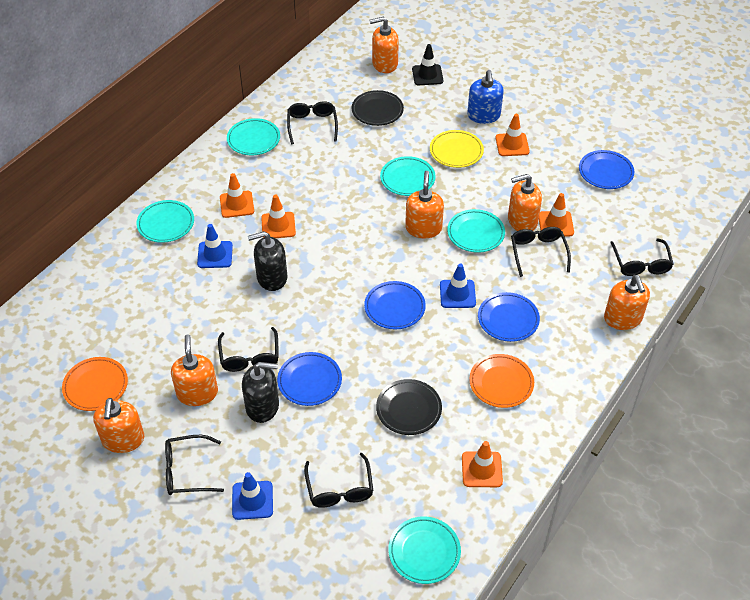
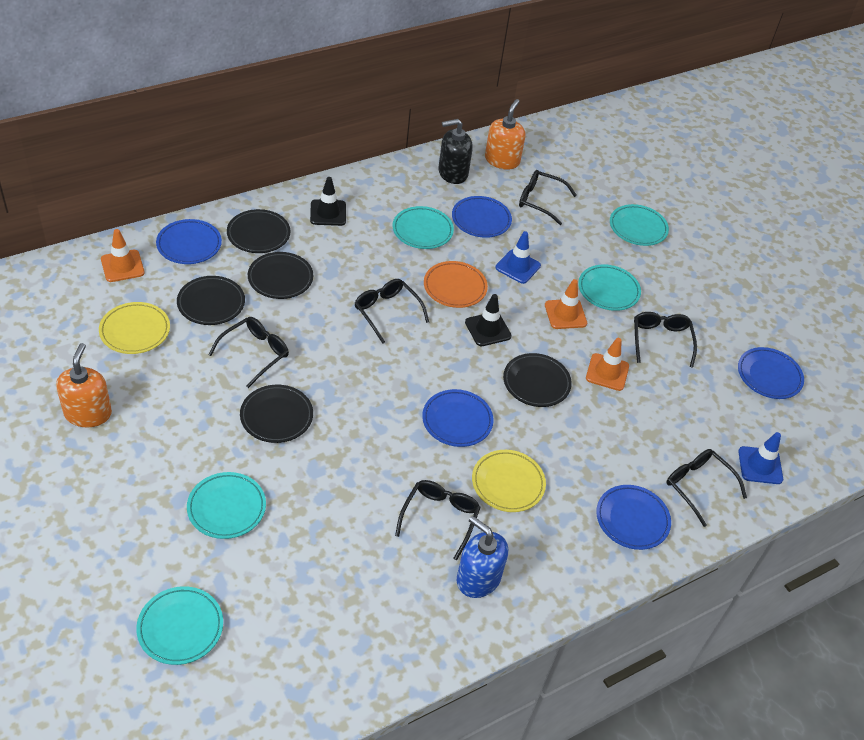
black plate: [352,90,404,126] [376,379,442,435] = 2 -> [177,276,245,325] [227,209,291,253] [240,385,313,443] [248,252,313,299] [503,353,572,407] = 5
black soap dispenser: [242,362,279,423] [248,231,287,291] = 2 -> [438,119,473,184] = 1
black traffic cone: [412,44,443,85] = 1 -> [310,177,346,226] [465,294,512,346] = 2
blue plate: [277,352,342,406] [364,281,426,329] [478,292,540,342] [579,150,634,189] = 4 -> [156,219,222,264] [422,389,494,447] [452,196,512,238] [596,485,671,550] [738,347,804,399] = 5
blue traffic cone: [197,224,233,268] [232,472,273,520] [440,263,476,308] = 3 -> [495,231,541,284] [738,432,783,484] = 2
orange plate: [62,357,128,411] [469,354,534,408] = 2 -> [424,261,488,308] = 1
orange soap dispenser: [93,398,144,453] [171,334,218,406] [370,17,399,73] [405,171,444,238] [508,174,542,231] [604,275,650,330] = 6 -> [56,343,112,427] [485,99,526,170] = 2
orange traffic cone: [220,173,254,218] [261,195,296,238] [462,441,503,487] [495,114,530,156] [539,193,574,236] = 5 -> [101,229,145,282] [545,279,587,329] [586,338,629,391] = 3
yellow plate: [430,130,484,168] = 1 -> [99,302,170,354] [472,450,546,512] = 2

